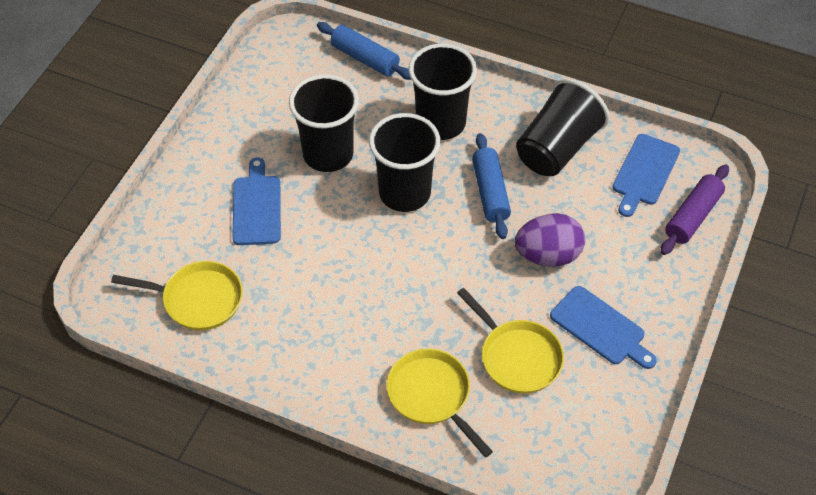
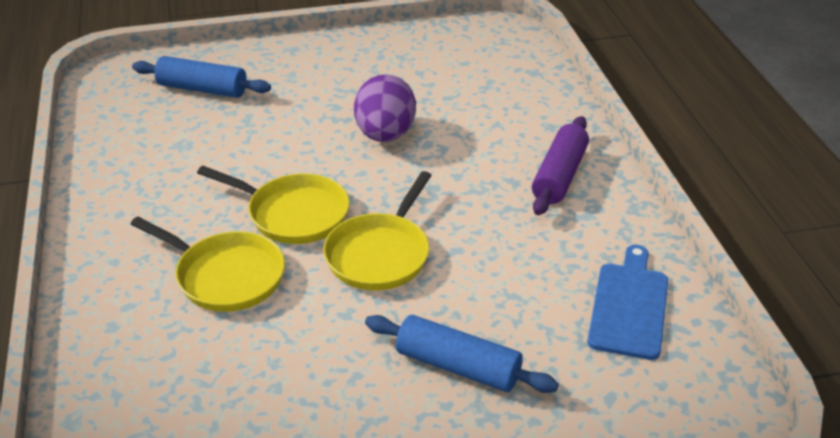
black cup: [289,74,359,172] [369,113,440,212] [409,44,477,140] [516,79,610,176] = 4 -> none = 0
blue cutting board: [232,157,281,245] [550,286,657,369] [613,134,680,217] = 3 -> [587,245,668,360] = 1

